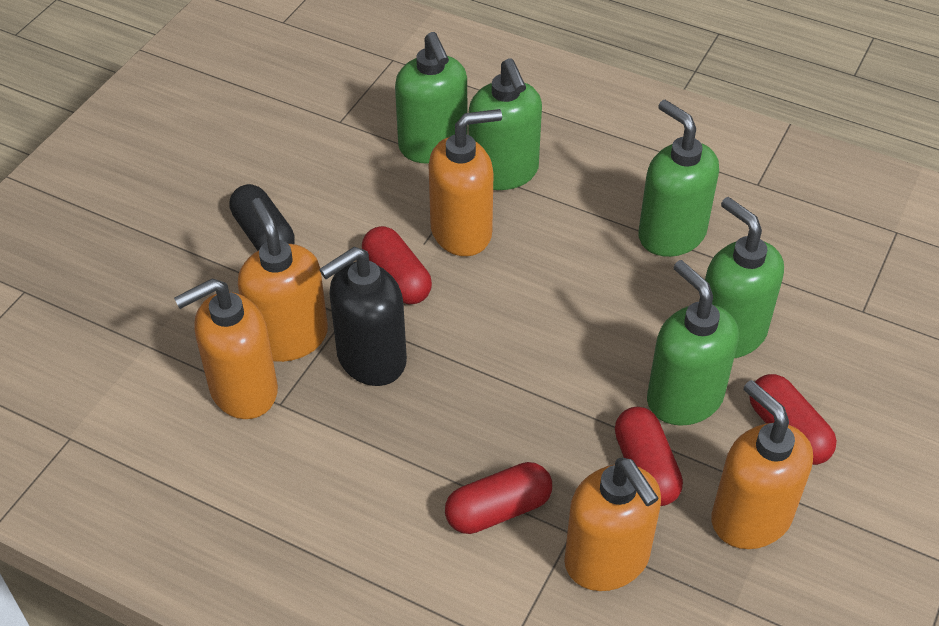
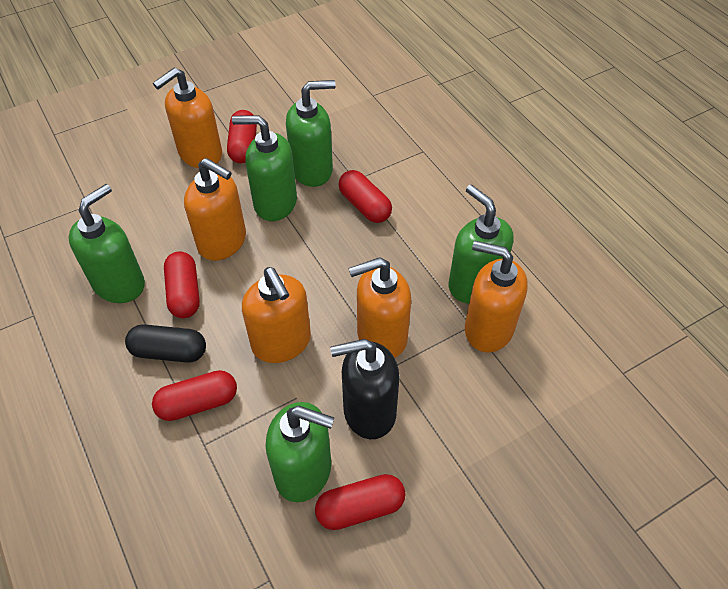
red capsule: [362,226,432,304] [445,462,552,534] [615,407,683,506] [749,374,837,465] = 4 -> [152,370,237,421] [164,251,200,318] [227,110,257,163] [315,474,406,530] [338,170,392,223] = 5

